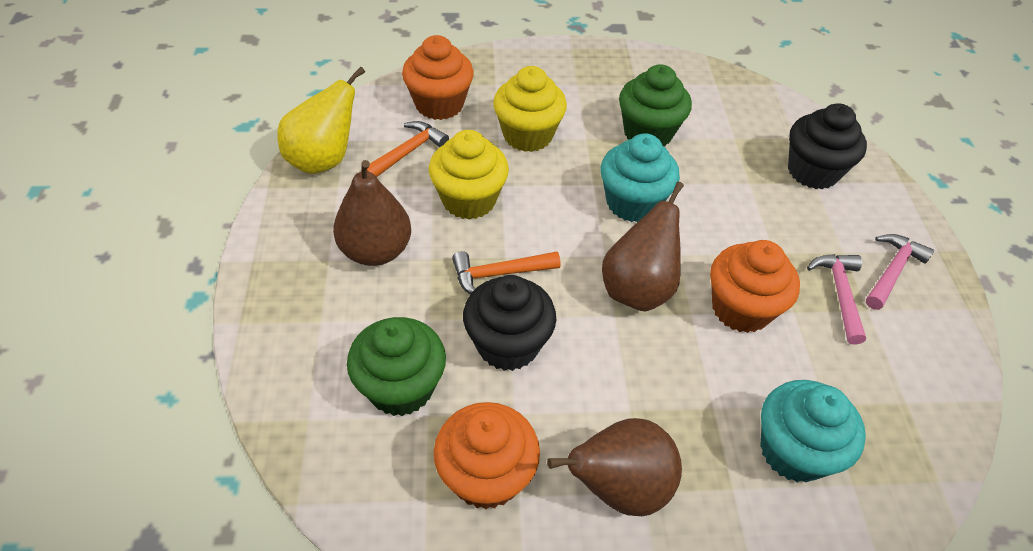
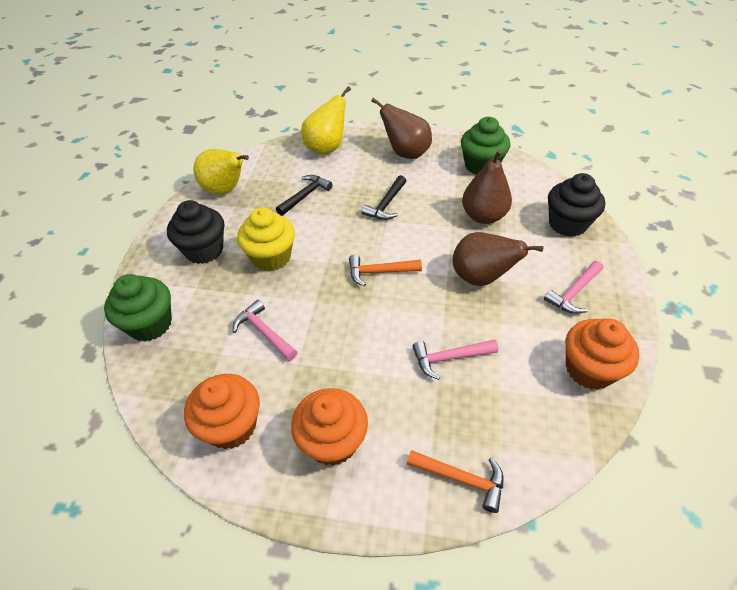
black hammer: none = 0 -> [276,175,333,216] [362,175,406,220] = 2
pink hammer: [807,254,866,345] [866,234,934,310] = 2 -> [233,300,297,361] [412,339,499,380] [544,261,603,314] = 3
turquoise cupcake: [601,133,680,222] [760,380,866,483] = 2 -> none = 0
yellow cupcake: [429,130,509,220] [493,66,567,152] = 2 -> [237,207,295,272] = 1
yellow pear: [277,67,365,174] = 1 -> [193,149,249,195] [301,86,351,155] = 2

